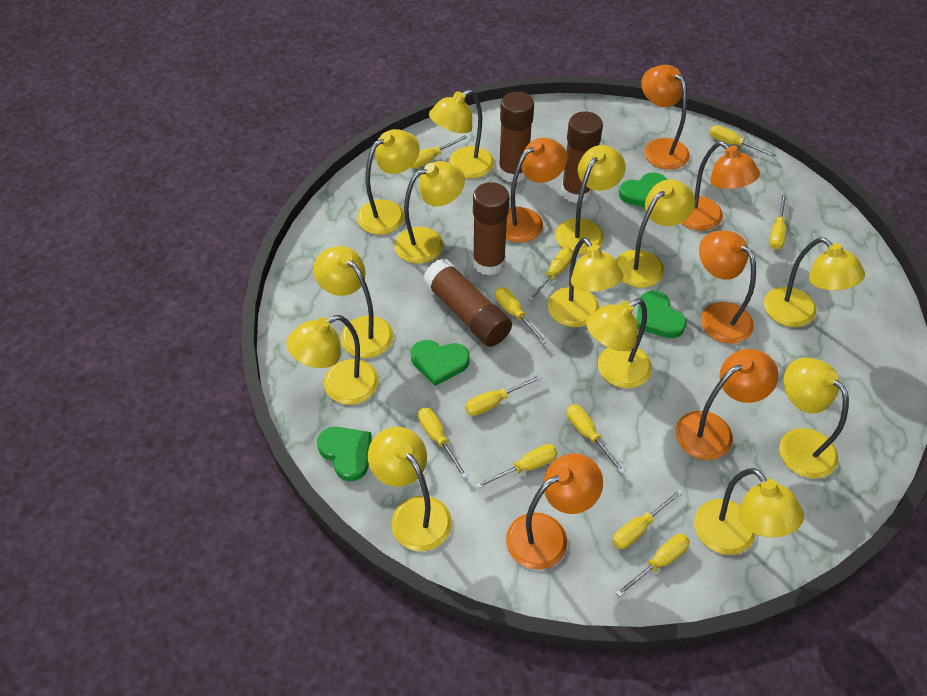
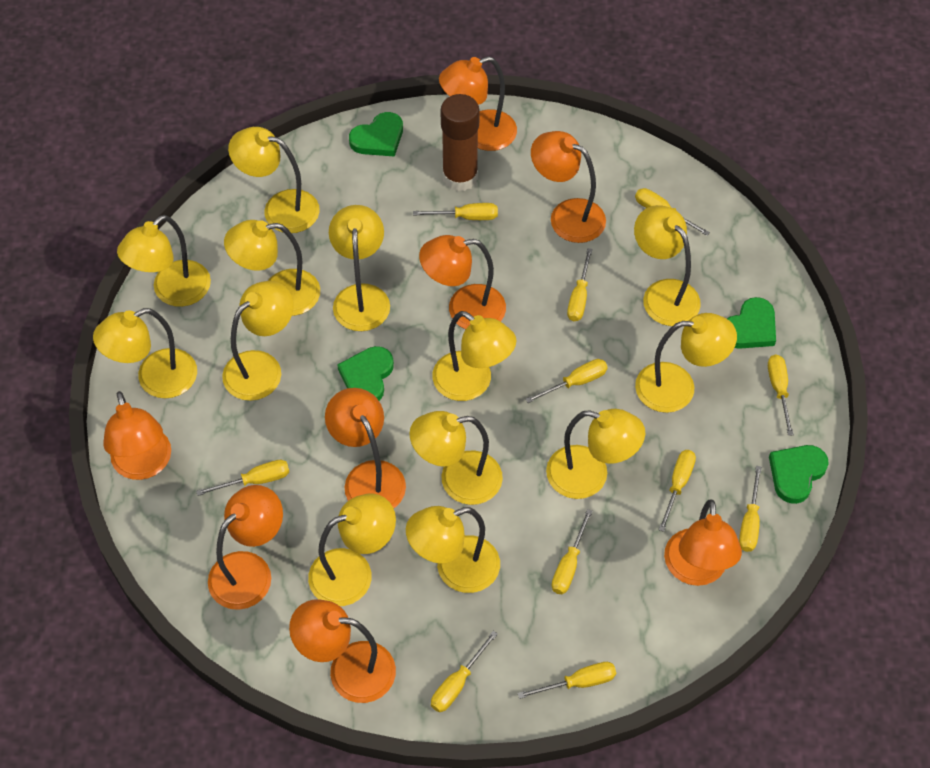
brown glue stick: [423,258,512,347] [473,182,509,275] [498,92,534,182] [561,111,603,203] = 4 -> [440,94,480,191] = 1
orange lamp: [506,138,567,242] [506,453,603,570] [641,65,690,170] [675,349,779,460] [681,141,760,231] [699,231,756,344] = 6 -> [103,391,171,480] [208,485,283,610] [289,599,396,703] [325,388,406,508] [419,235,506,329] [439,56,517,151] [531,131,606,243] [664,499,742,586] = 8

